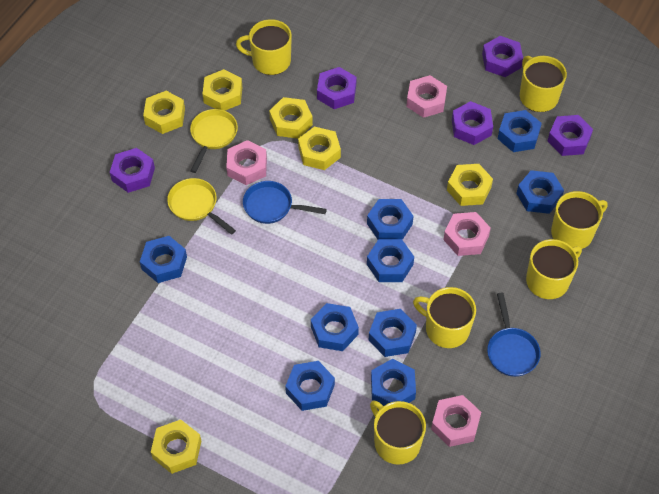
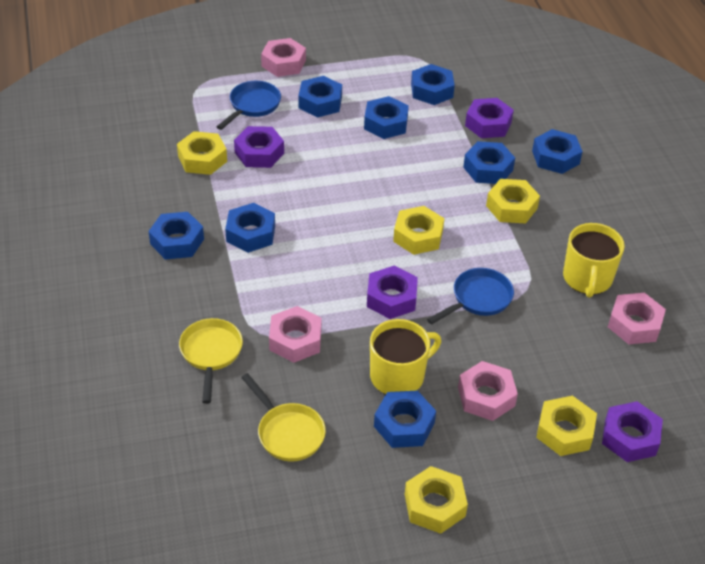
blue nut: [140,236,187,283] [285,361,335,411] [311,303,359,351] [367,199,414,240] [367,239,414,282] [369,309,417,357] [371,359,416,406] [498,110,542,152] [516,170,564,214] = 9 -> [148,212,204,260] [225,203,275,253] [298,76,342,118] [364,96,409,139] [374,390,436,448] [411,64,455,105] [463,141,515,184] [532,129,583,174] = 8
purple nut: [110,148,155,193] [317,67,357,109] [452,101,493,145] [482,36,523,77] [547,115,593,156] = 5 -> [234,126,284,168] [367,265,418,319] [465,98,514,138] [602,401,663,462] = 4
yellow mug: [236,19,292,75] [370,401,426,465] [413,287,476,348] [520,56,567,112] [526,239,582,299] [551,191,608,249] = 6 -> [370,319,441,394] [563,223,625,298] = 2
yellow nut: [143,91,185,134] [151,420,201,474] [203,69,242,111] [269,97,313,139] [298,126,341,170] [447,164,493,206] = 6 -> [177,131,227,175] [393,206,444,255] [405,466,468,534] [486,179,540,223] [536,396,597,456] = 5

